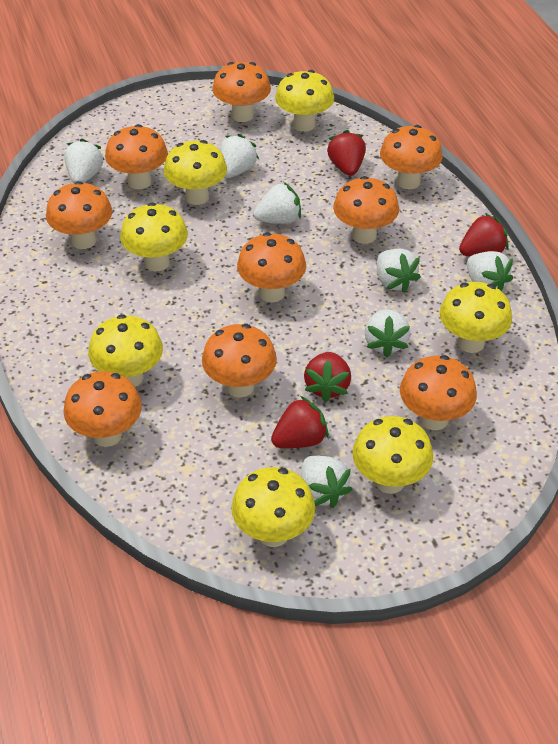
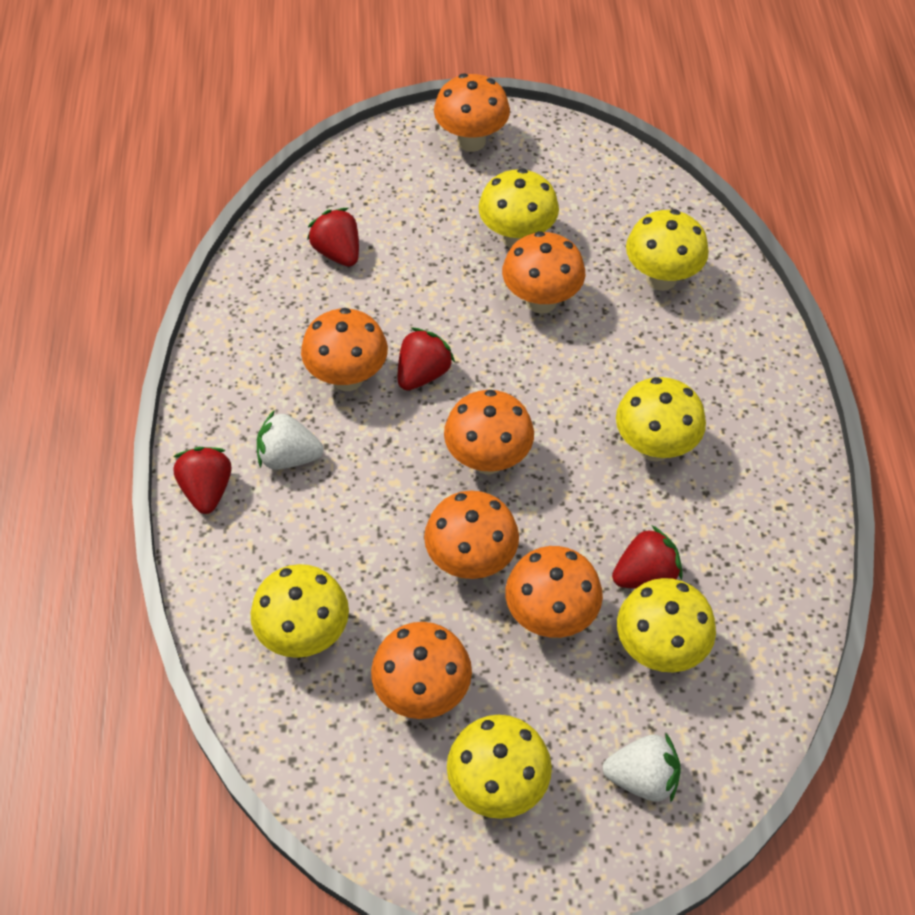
orange mushroom: [46,181,112,249] [63,371,142,447] [105,124,168,189] [202,324,277,398] [212,62,271,122] [237,232,306,302] [333,176,399,244] [380,125,443,189] [400,355,477,430] = 9 -> [301,308,388,391] [371,622,472,719] [424,491,519,579] [434,74,510,152] [444,390,534,474] [502,231,585,313] [505,546,603,638] = 7
white strawberry: [64,139,104,183] [220,134,259,178] [253,182,301,224] [301,455,353,508] [365,309,410,357] [377,249,421,293] [467,251,513,291] = 7 -> [257,410,324,470] [603,732,681,802] = 2
yellow mushroom: [88,314,163,387] [120,203,188,271] [164,140,227,205] [231,467,315,547] [275,70,334,132] [352,416,433,494] [439,282,512,353] = 7 -> [251,564,349,658] [447,715,552,819] [478,168,559,248] [616,377,706,462] [617,578,716,672] [626,209,709,291] = 6

